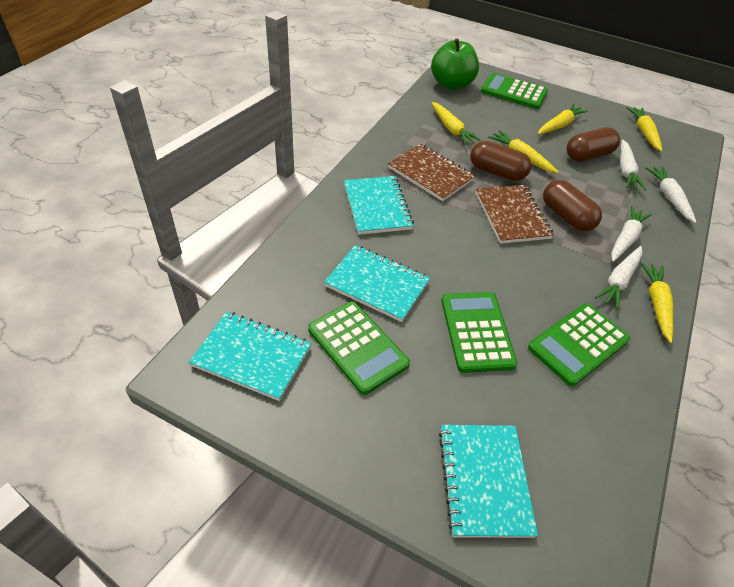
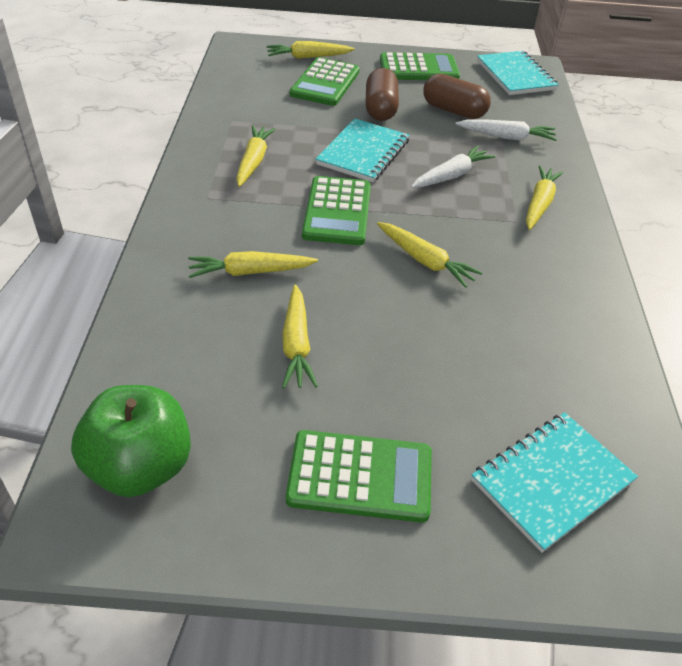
brown capsule: [470,141,531,181] [543,180,602,231] [566,127,620,162] = 3 -> [365,68,399,121] [423,73,491,119] = 2
brown notebook: [388,144,475,201] [476,185,554,244] = 2 -> none = 0
turquoise notebook: [189,311,312,401] [324,245,430,322] [344,176,414,235] [439,425,538,538] = 4 -> [316,119,409,182] [471,412,638,553] [477,51,559,95] = 3
white carrot: [595,246,643,309] [611,206,652,262] [620,139,646,190] [645,166,696,223] = 4 -> [411,146,496,188] [455,119,557,141] = 2
yellow carrot: [431,102,481,145] [488,130,558,173] [538,104,588,135] [627,107,663,152] [640,263,673,343] = 5 -> [189,251,318,278] [236,125,276,187] [266,41,355,59] [282,284,318,388] [377,222,483,288] [526,165,564,230] = 6

